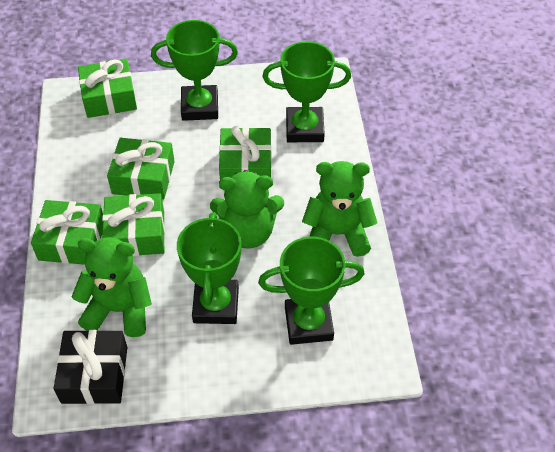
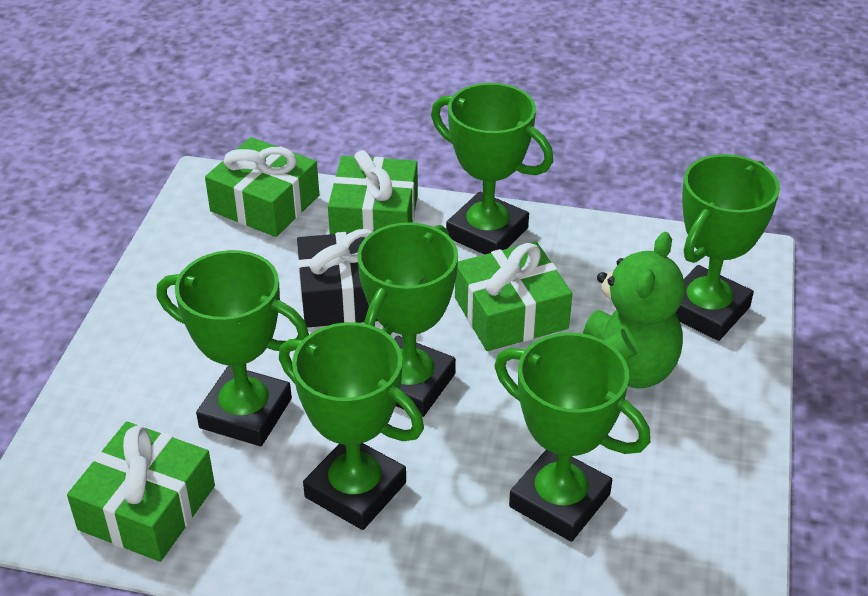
green gift: [31,200,103,265] [78,59,137,118] [102,193,165,256] [107,138,175,200] [219,126,272,180] = 5 -> [67,421,215,562] [205,137,319,237] [328,150,418,234] [455,242,572,351] = 4
green teddy bear: [72,237,152,337] [210,170,284,249] [302,161,377,257] = 3 -> [583,232,685,388] = 1
green trophy: [151,20,238,121] [177,212,241,324] [258,237,364,345] [262,41,351,142] = 4 -> [157,250,309,446] [279,322,424,530] [357,222,458,417] [431,83,553,255] [494,332,650,542] [675,154,780,341] = 6

